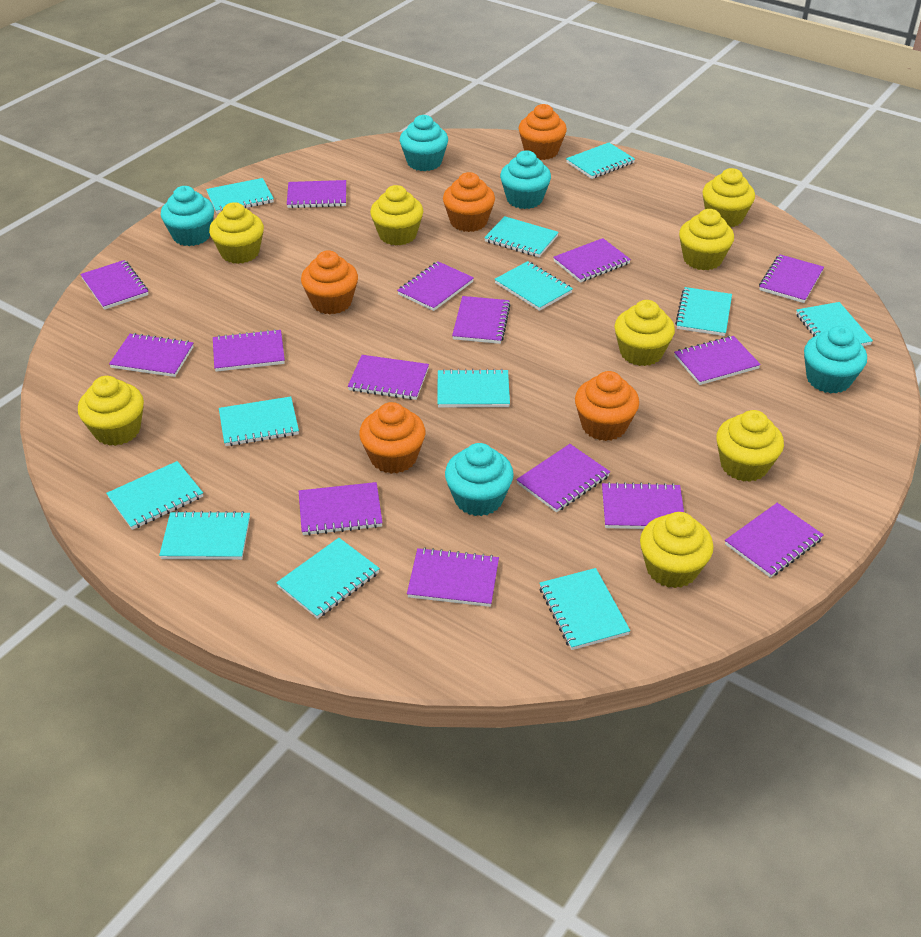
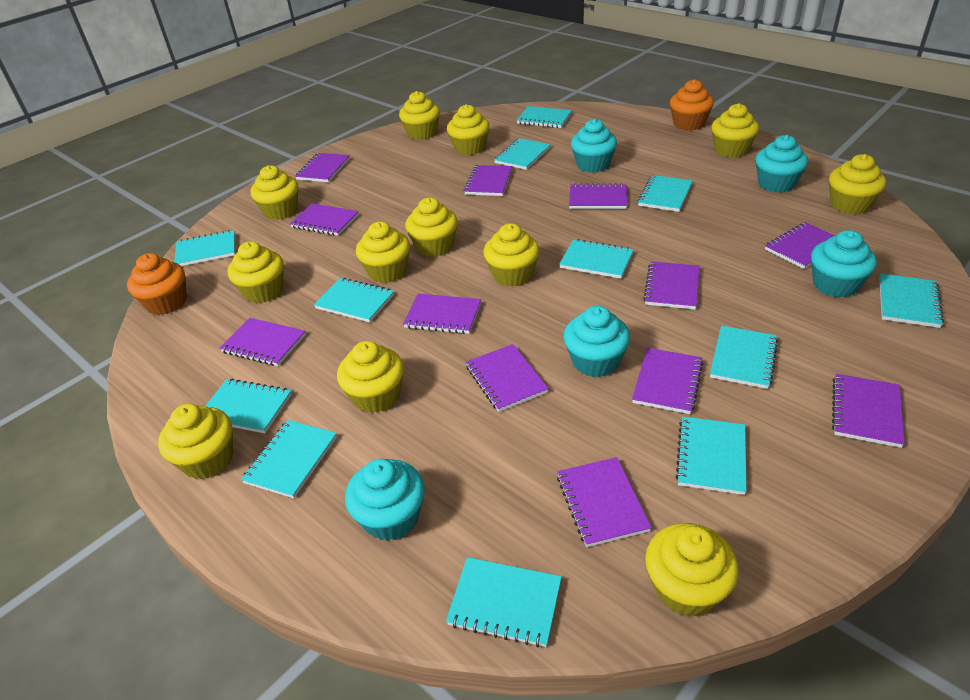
orange cupcake: [301,250,358,314] [359,402,425,474] [443,172,495,232] [518,104,567,160] [575,371,639,441] = 5 -> [127,253,187,315] [670,79,714,131] = 2
purple notebook: [80,260,148,310] [109,333,194,377] [213,329,285,372] [287,180,346,208] [299,482,383,536] [348,355,429,400] [397,261,474,311] [407,547,499,607] [452,296,511,344] [516,444,610,512] [553,238,631,283] [602,482,684,529] [674,336,761,385] [725,503,824,578] [759,254,824,303] = 15 -> [220,318,306,366] [290,203,359,236] [295,153,350,182] [403,294,481,334] [464,165,512,196] [466,344,549,412] [557,457,652,547] [569,183,627,209] [632,348,704,414] [643,262,700,310] [765,222,835,269] [832,374,905,448] = 12
yellow cupcake: [78,376,144,446] [209,202,264,264] [370,185,423,246] [614,300,675,366] [640,512,713,588] [679,209,734,270] [702,168,755,227] [716,410,784,482] = 8 -> [158,404,233,479] [228,241,284,303] [251,165,299,220] [337,341,404,413] [356,222,410,283] [399,91,440,140] [405,198,458,257] [447,104,490,155] [483,223,540,286] [645,523,739,617] [711,103,759,158] [829,154,886,215] = 12

